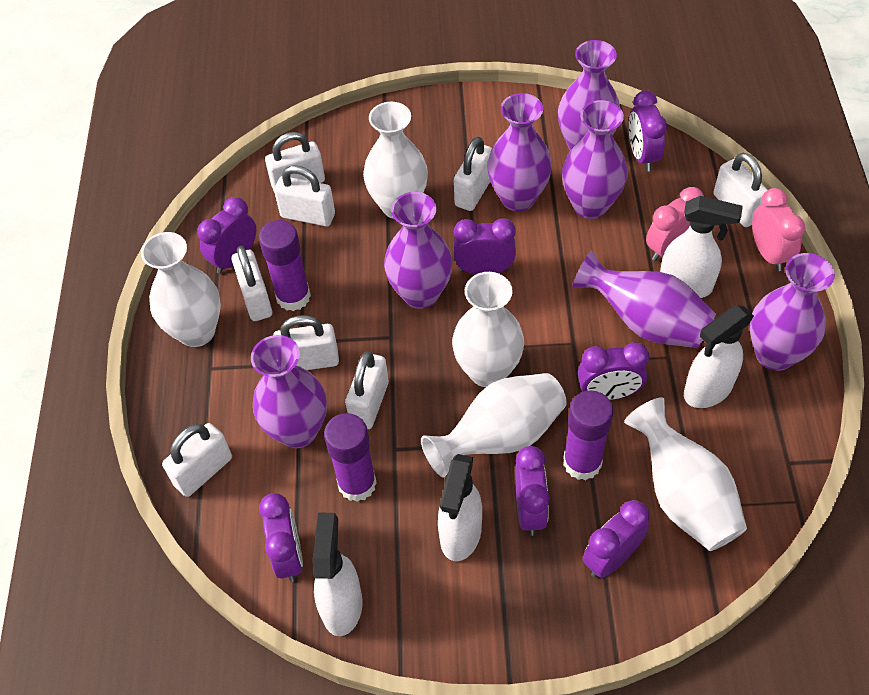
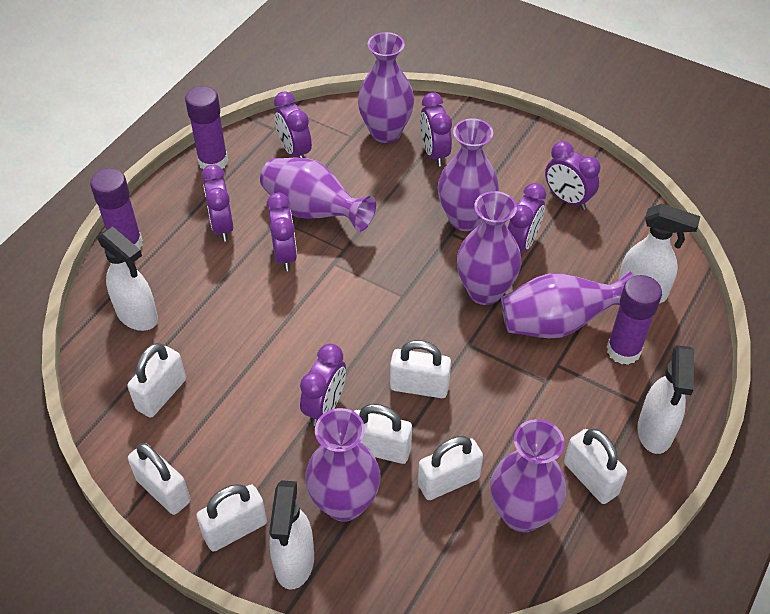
pink clock: [646,187,704,261] [752,188,805,271] = 2 -> none = 0
white padlock: [162,423,232,497] [231,246,272,321] [265,132,325,191] [273,315,339,370] [274,165,335,226] [345,352,389,429] [454,137,492,211] [713,153,768,227] = 8 -> [127,343,186,418] [128,443,190,515] [196,484,267,552] [354,404,412,464] [390,340,451,398] [418,436,483,500] [564,429,627,504] = 7
white vase: [141,232,221,347] [363,102,428,219] [421,373,566,478] [452,272,524,387] [624,397,747,551] = 5 -> none = 0

